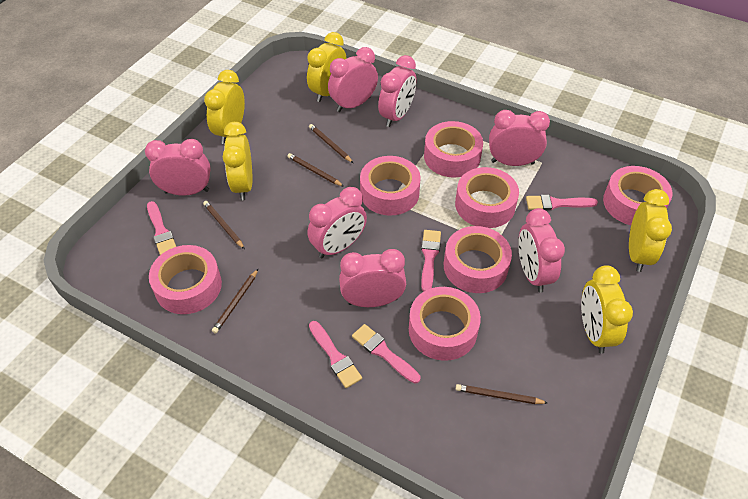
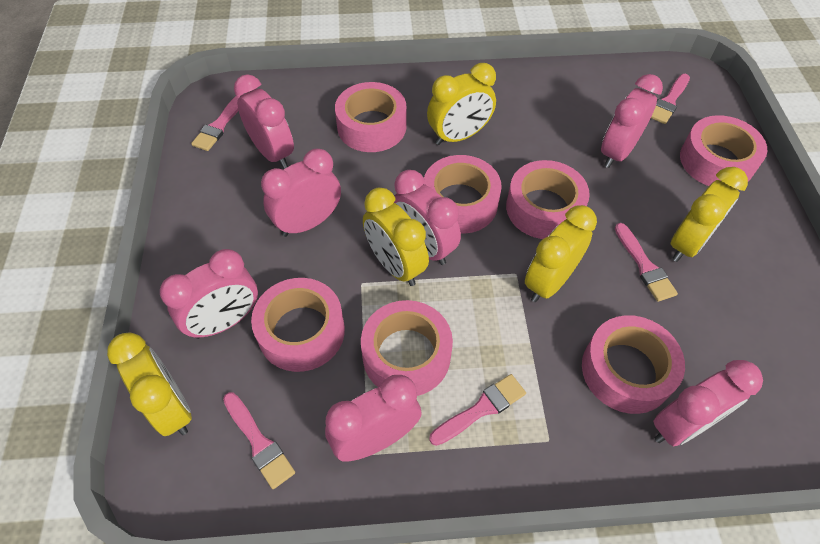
brown pencil: [203,201,245,249] [212,269,258,334] [287,153,344,187] [309,124,353,163] [456,384,548,404] = 5 -> none = 0

